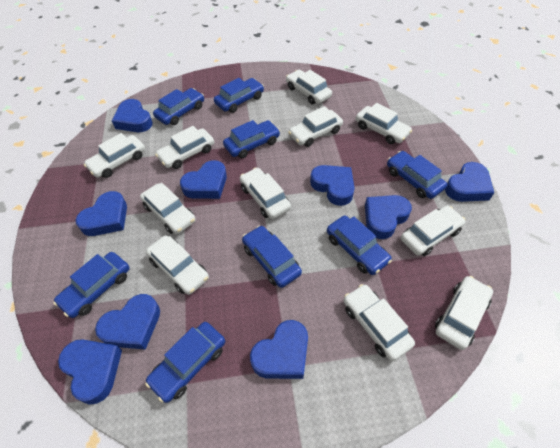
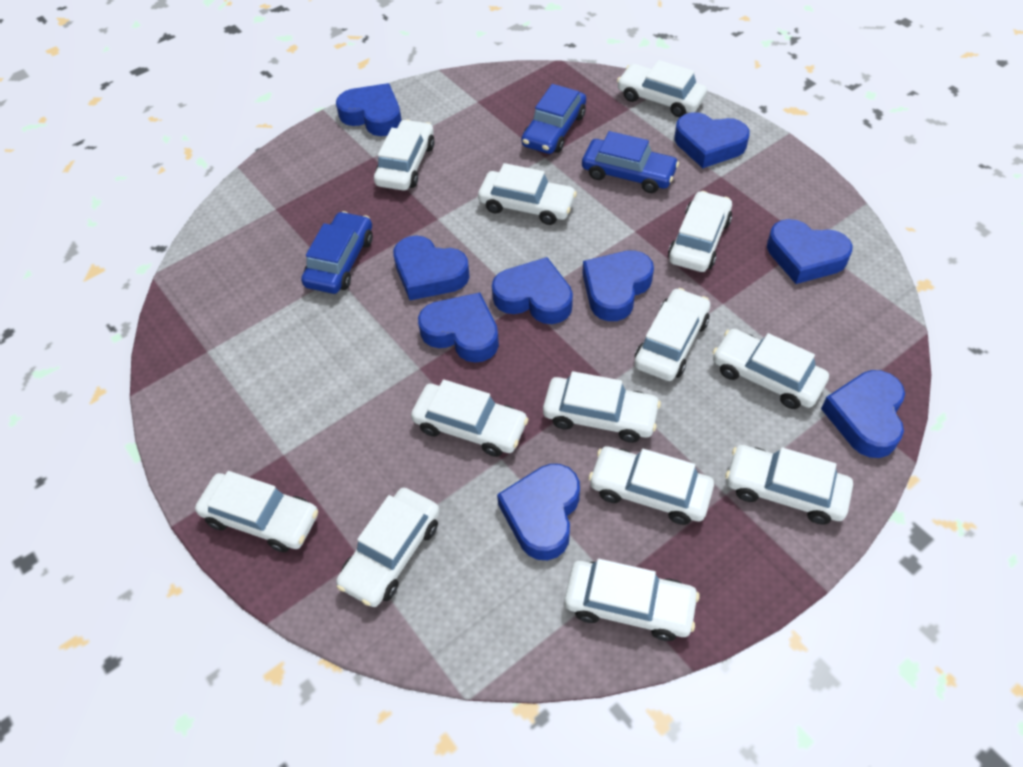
blue car: [53,252,130,318] [145,322,225,403] [153,88,204,125] [214,78,264,113] [223,120,280,158] [242,226,302,288] [327,216,392,275] [387,151,447,199] = 8 -> [301,211,373,294] [521,84,586,154] [582,131,679,193] = 3
white car: [84,133,145,178] [140,183,196,234] [146,235,209,295] [155,126,214,169] [240,167,291,219] [286,70,332,104] [288,106,343,147] [344,284,415,361] [356,103,412,144] [401,206,466,256] [435,276,493,350] = 11 -> [195,471,318,552] [336,488,440,607] [374,119,435,191] [411,379,529,457] [478,163,577,225] [543,371,661,443] [564,559,700,641] [588,446,714,525] [617,60,707,117] [634,288,711,381] [668,191,732,272] [712,329,829,409] [725,445,853,524] = 13

